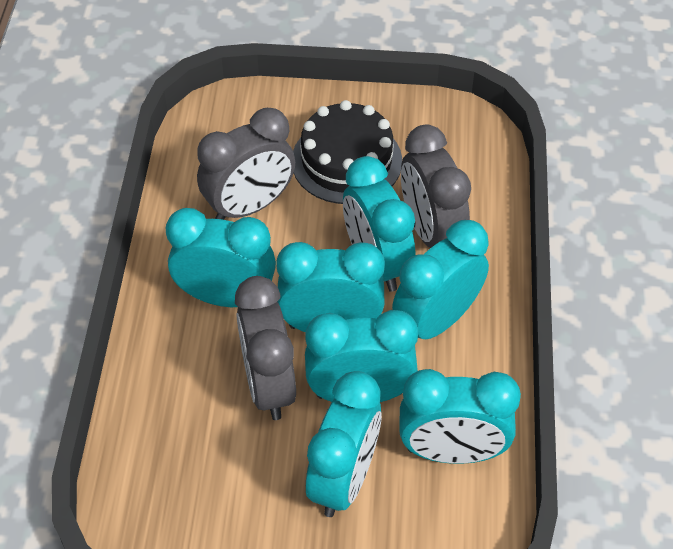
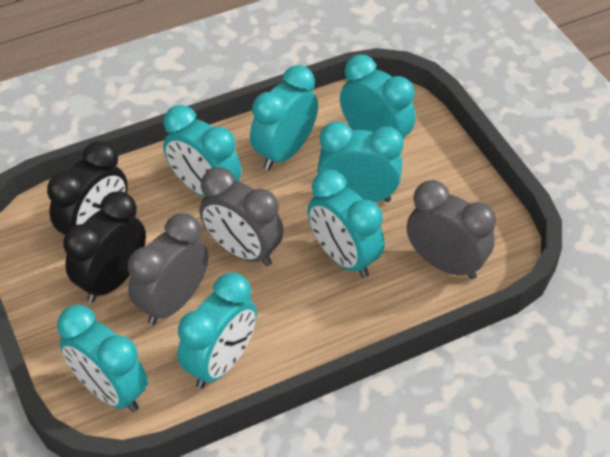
black cake: [293,100,402,204] = 1 -> none = 0
black clock: none = 0 -> [47,141,128,235] [63,191,146,303] = 2

